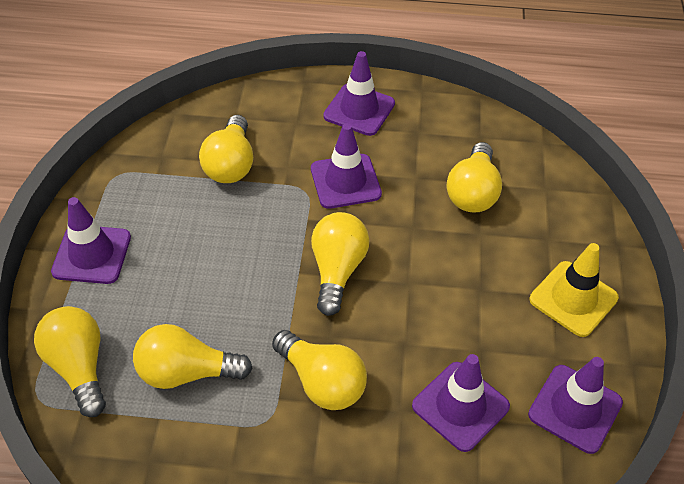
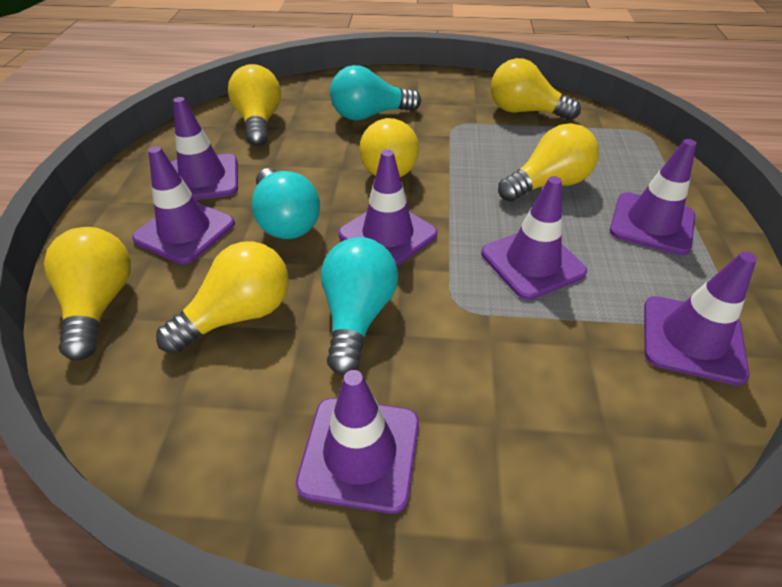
purple traffic cone: [51,197,131,284] [311,123,382,209] [323,51,395,136] [412,354,510,452] [528,357,623,454] = 5 -> [132,146,235,264] [171,97,238,200] [296,370,419,514] [338,149,438,266] [481,176,587,300] [610,139,696,255] [644,252,757,386] = 7
turquoise light bulb: none = 0 -> [252,168,320,239] [321,237,398,375] [330,65,421,120] = 3
yellow traffic cone: [530,243,619,337] = 1 -> none = 0

